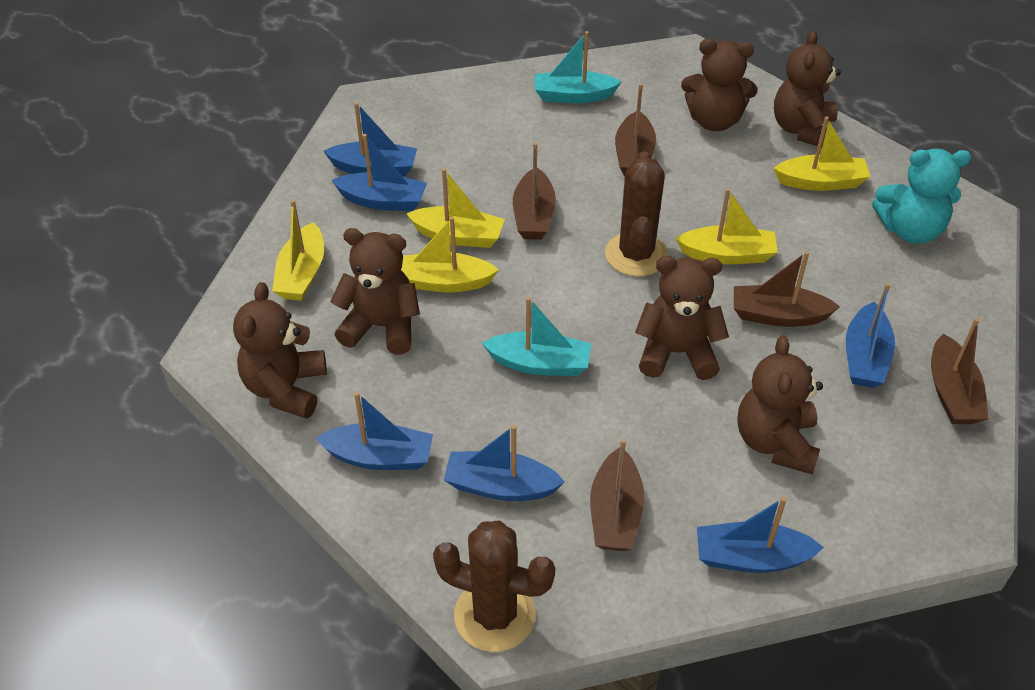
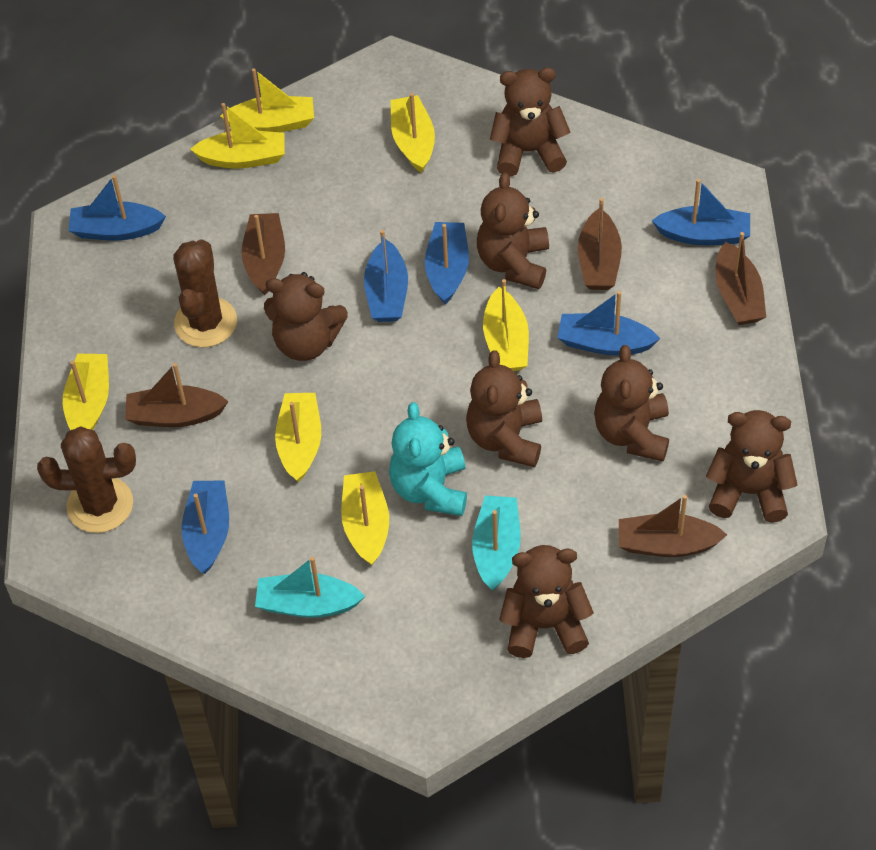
brown teddy bear: [233,282,327,419] [330,228,420,355] [635,256,729,380] [681,39,758,131] [737,336,823,475] [774,31,841,148] = 6 -> [264,272,348,361] [466,350,542,467] [477,172,549,289] [490,67,571,177] [499,545,594,658] [594,345,669,461] [706,410,798,523] = 7
yellow boat: [272,200,324,301] [401,217,499,292] [406,168,505,248] [676,188,778,264] [774,116,870,191] = 5 -> [63,354,109,430] [190,103,285,169] [220,68,314,132] [275,393,321,483] [341,471,389,566] [391,93,435,173] [483,279,529,371] = 7

